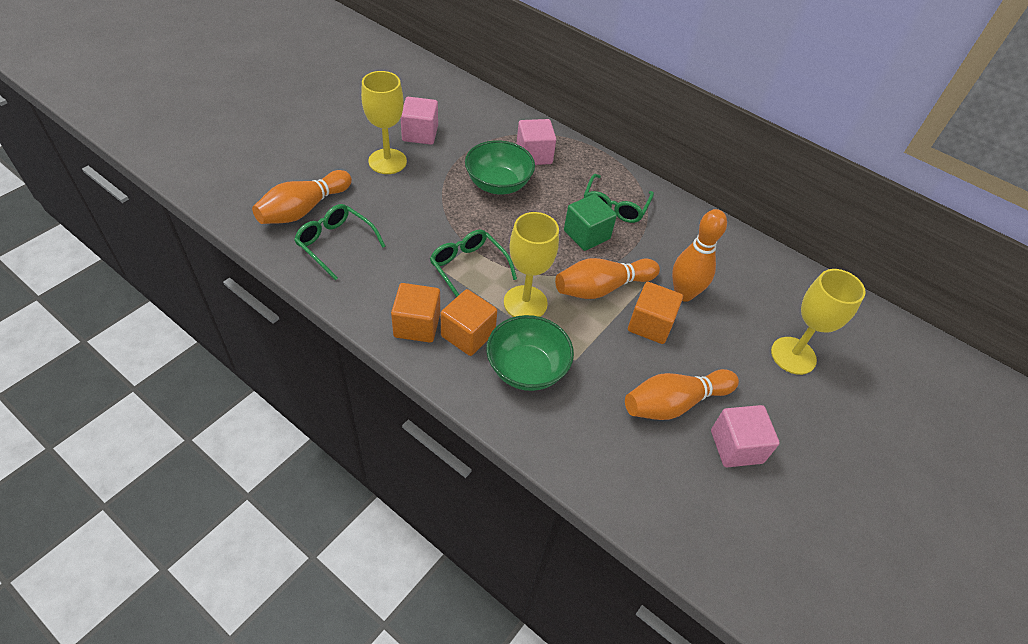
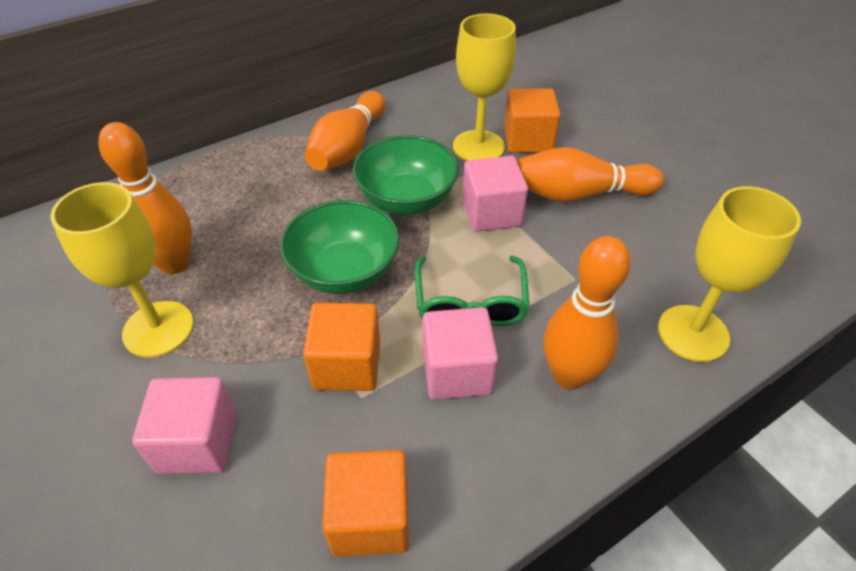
green cube: [564,194,617,251] = 1 -> none = 0
green glasses: [294,204,386,280] [430,230,517,297] [584,174,654,223] = 3 -> [415,256,530,326] = 1

